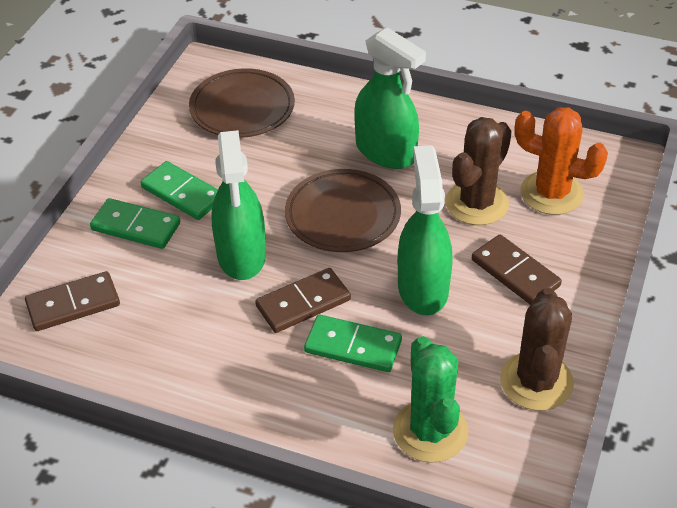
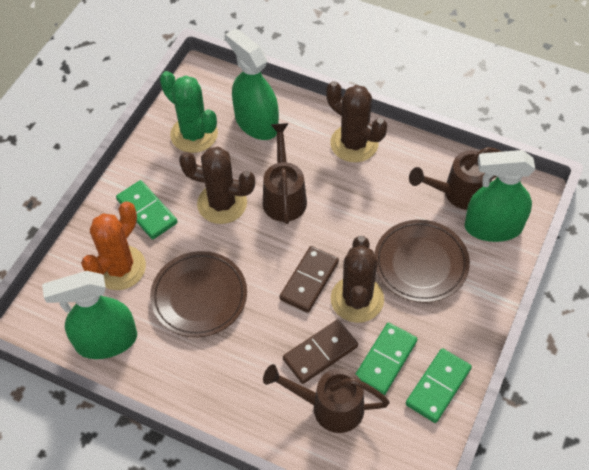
brown cactus: [445,117,512,225] [500,288,574,411] = 2 -> [179,147,255,224] [326,81,387,162] [331,236,384,323] = 3
brown domino: [25,271,120,331] [255,268,351,333] [472,235,562,305] = 3 -> [280,246,339,313] [283,320,358,384] = 2
brown watering can: none = 0 -> [263,123,307,224] [263,364,390,433] [409,147,502,210] = 3

